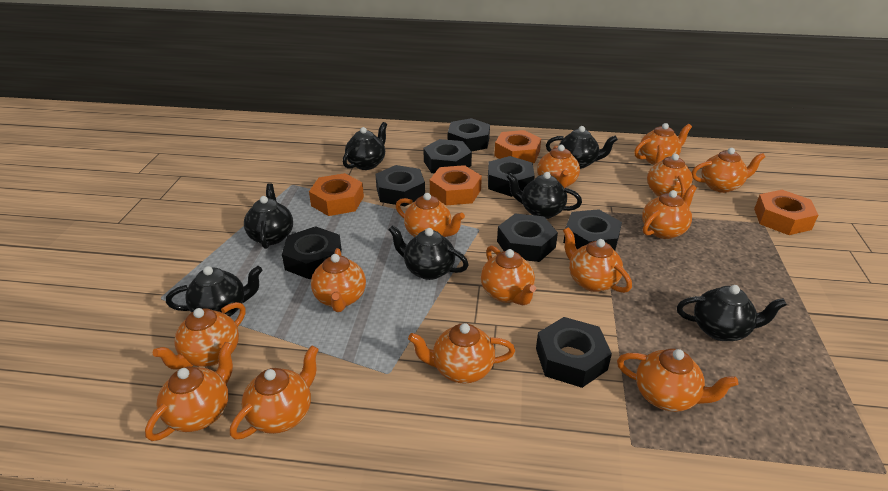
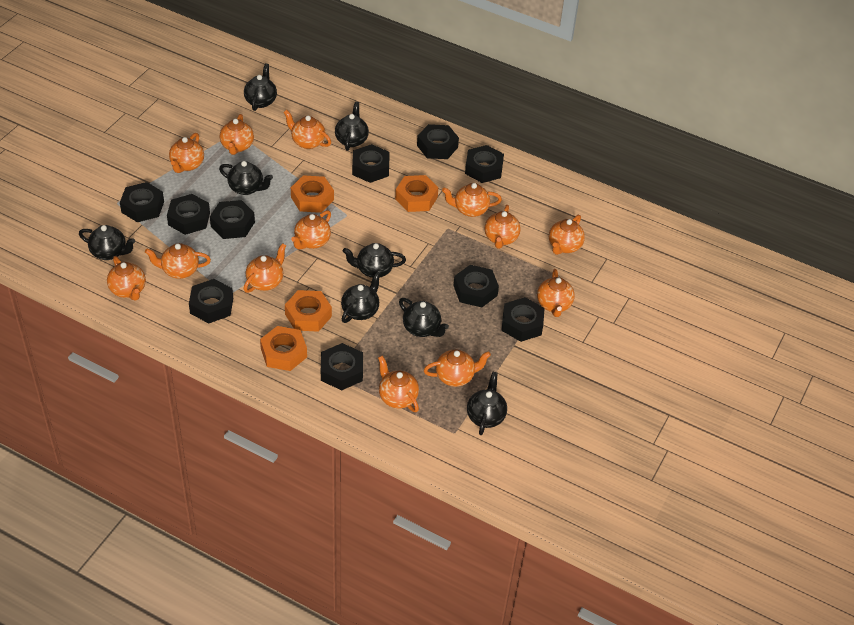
black nut: [282,226,342,279] [375,165,425,206] [423,139,472,173] [448,118,490,152] [488,156,534,197] [497,214,558,262] [536,317,612,388] [563,209,622,250] = 8 -> [120,182,164,222] [167,194,210,235] [189,279,233,323] [210,200,255,239] [321,343,363,390] [352,144,390,183] [417,124,459,159] [454,265,499,307] [465,145,504,183] [501,297,545,342] = 10
black teapot: [166,266,262,317] [244,183,293,249] [343,122,387,170] [388,225,469,280] [507,172,582,219] [546,126,618,169] [677,285,787,341] = 7 -> [79,225,135,260] [219,161,273,195] [244,64,277,111] [335,102,369,151] [341,271,381,323] [343,243,406,278] [399,298,449,337] [467,372,507,435] = 8
orange teapot: [145,342,233,441] [153,302,246,370] [230,345,319,439] [311,248,366,312] [396,193,465,237] [408,323,515,383] [481,245,536,305] [537,145,580,188] [563,227,632,293] [617,349,738,412] [634,123,692,165] [642,185,697,239] [647,144,693,198] [691,148,765,193] = 14 -> [107,256,146,300] [145,243,211,279] [169,133,204,173] [220,114,254,155] [244,243,286,293] [284,110,331,149] [291,210,331,249] [378,356,419,412] [424,350,491,387] [442,183,502,217] [485,205,521,249] [537,269,575,317] [549,215,585,255] = 13

